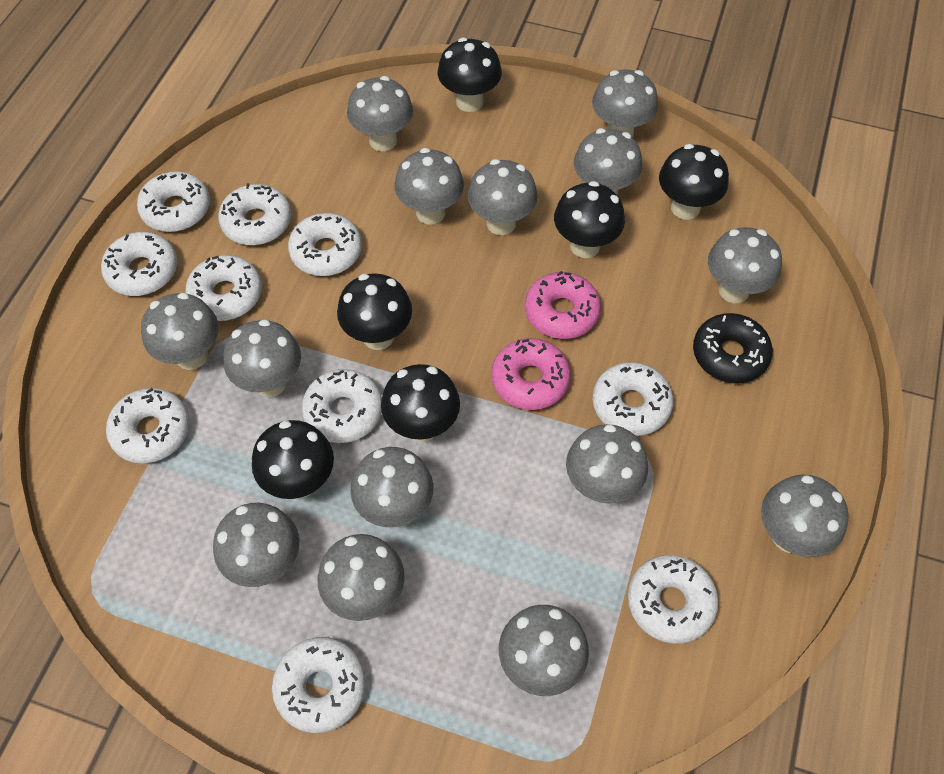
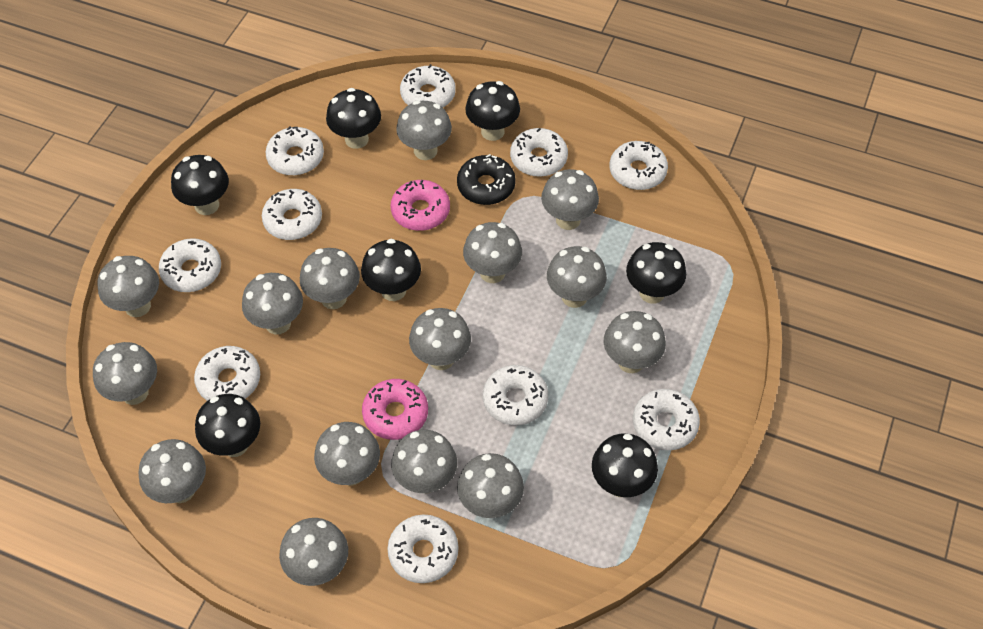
black mushroom: [252,420,334,499] [337,273,412,350] [381,364,460,442] [438,37,502,112] [554,181,625,258] [659,144,729,220] = 6 -> [171,155,229,215] [195,394,260,457] [326,88,381,149] [361,239,421,301] [465,81,520,141] [592,434,658,497] [626,242,686,304] = 7
grey mushroom: [141,293,219,370] [213,503,299,587] [223,319,301,397] [318,534,405,621] [347,76,413,151] [350,447,434,527] [395,148,464,225] [468,159,538,235] [499,605,589,696] [566,424,648,504] [574,128,642,195] [592,70,658,138] [708,227,782,303] [761,475,849,557] = 14 -> [93,342,157,405] [97,256,159,317] [139,439,206,503] [242,273,303,334] [279,518,348,586] [300,248,360,309] [314,422,380,486] [391,430,457,494] [396,100,452,160] [409,308,471,370] [457,453,524,518] [463,222,522,283] [541,169,599,230] [547,246,607,308] [603,311,666,373] = 15

